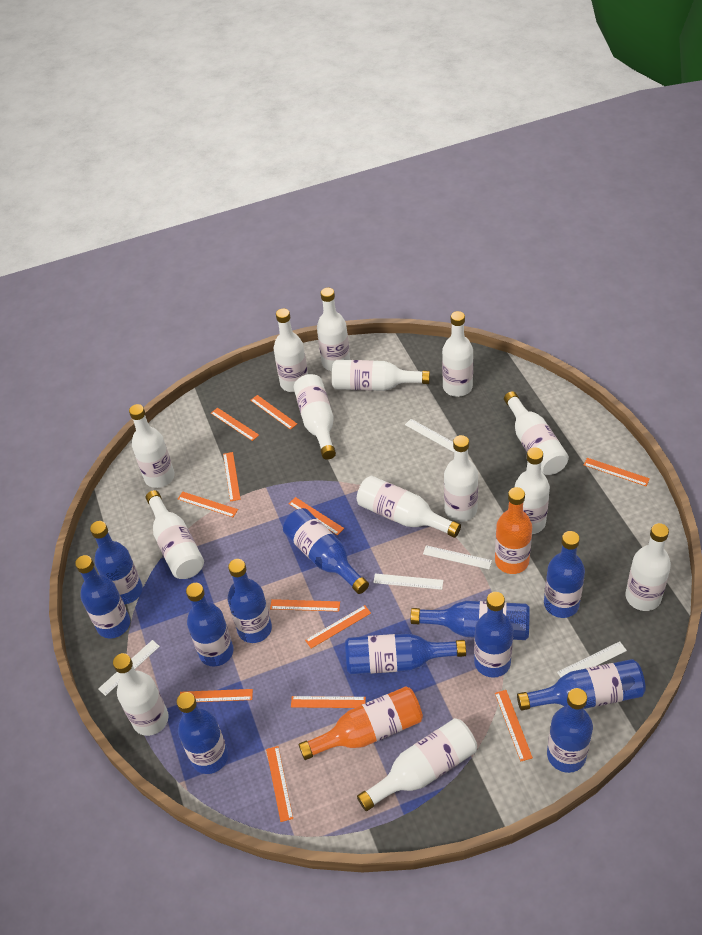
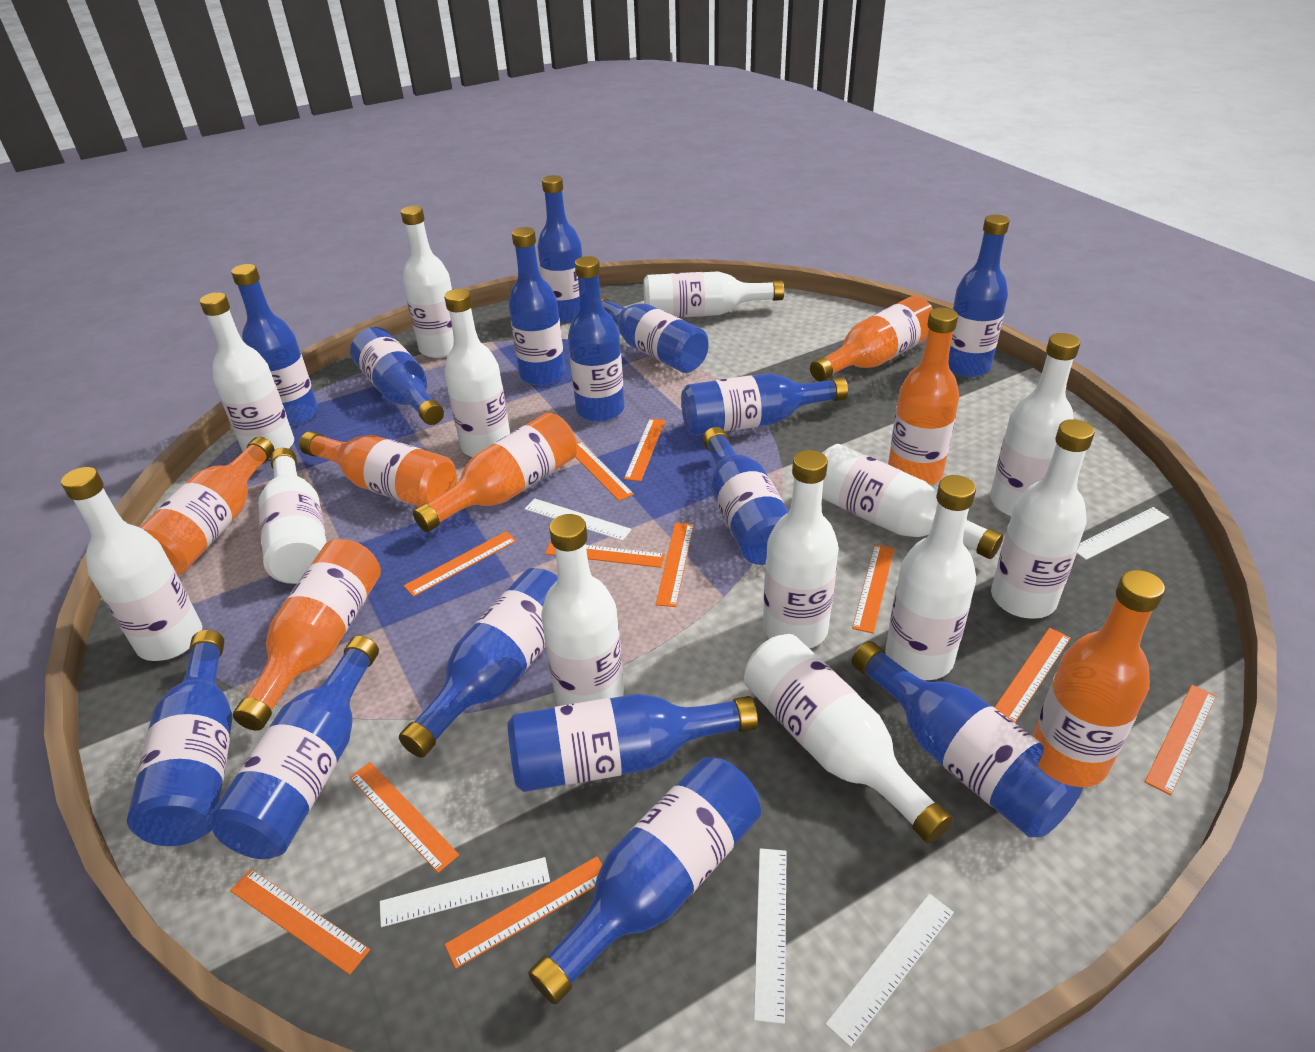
blue bottle: [75,555,130,638] [90,521,143,604] [177,692,228,774] [186,583,234,666] [227,559,272,643] [283,508,369,594] [345,633,466,675] [410,601,530,640] [474,592,513,678] [517,659,646,710] [544,531,585,618] [547,688,593,773] = 12 -> [127,630,233,846] [209,636,379,859] [231,264,318,426] [350,327,444,425] [399,568,557,758] [508,227,565,386] [508,694,758,792] [528,757,761,1005] [537,175,582,323] [568,256,624,422] [601,296,708,373] [681,373,848,436] [703,427,789,565] [852,641,1083,838] [948,214,1010,377] = 15
orange bottle: [298,686,423,760] [495,487,532,574] = 2 -> [140,437,275,575] [233,539,381,731] [299,431,457,507] [413,413,577,532] [810,296,933,381] [888,308,959,485] [1032,570,1165,787] = 7
orange ruler: [178,492,238,517] [180,689,253,702] [211,408,259,441] [223,452,241,502] [250,395,297,430] [266,746,293,822] [270,599,340,612] [289,497,344,535] [291,696,366,708] [305,605,371,648] [495,690,533,761] [584,458,650,486] = 12 -> [230,869,370,975] [350,762,459,873] [404,531,517,597] [445,856,602,969] [545,541,665,568] [575,441,634,501] [624,419,665,482] [656,523,694,607] [852,544,894,634] [994,628,1071,723] [1145,685,1216,796] = 11
white bottle: [113,653,169,736] [129,404,175,488] [146,490,204,579] [274,308,308,392] [294,374,336,460] [317,288,350,371] [332,360,430,391] [357,476,461,538] [357,718,477,811] [442,311,473,397] [444,435,478,522] [504,391,569,475] [515,447,550,534] [625,523,671,611] = 14 -> [61,467,202,661] [200,292,294,459] [258,448,327,584] [401,206,454,358] [444,289,510,457] [541,514,624,706] [644,272,784,318] [744,634,953,843] [763,450,839,649] [822,444,1003,559] [885,475,976,680] [990,333,1080,516] [991,419,1095,619] = 13

